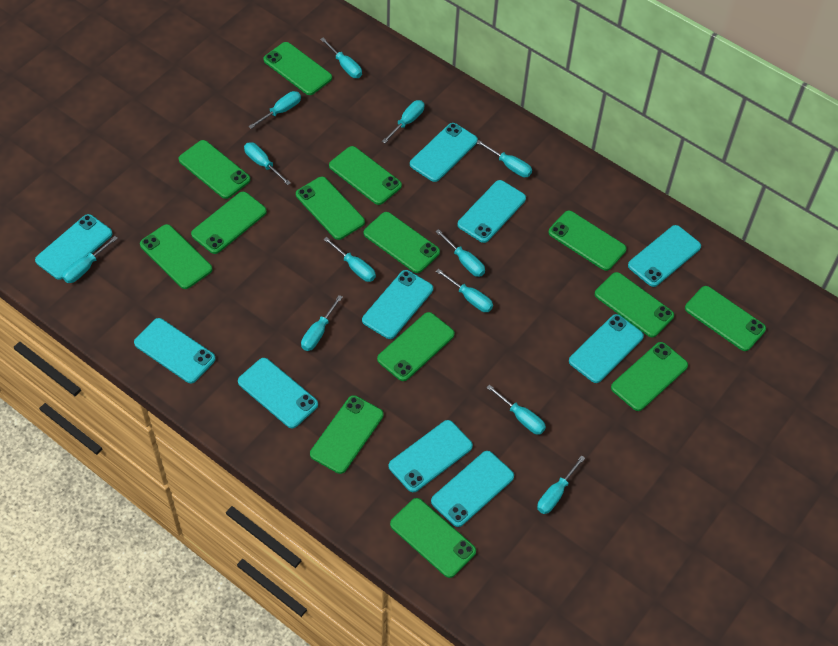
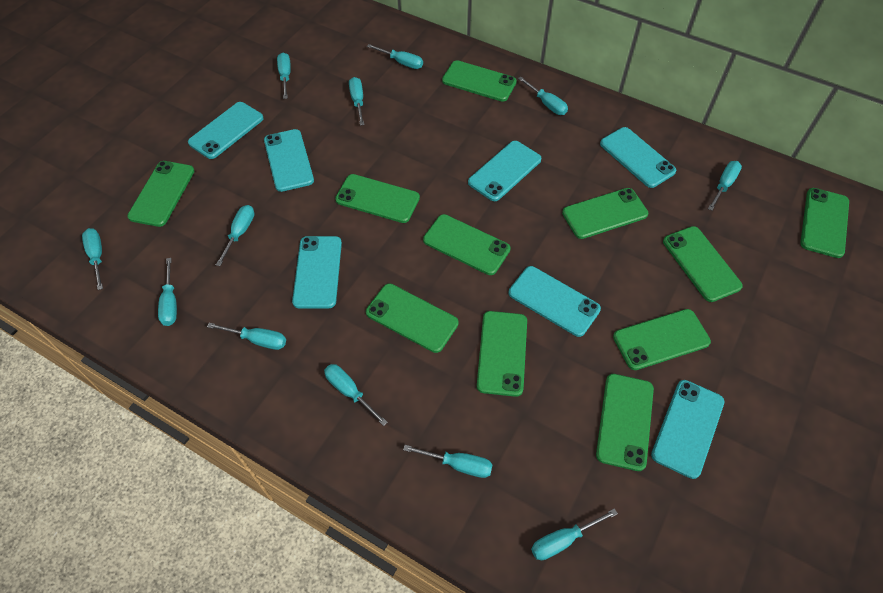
green phone: [140,224,212,289] [179,140,250,199] [191,192,267,254] [263,42,332,95] [296,177,365,240] [310,395,384,474] [329,146,402,205] [364,212,440,273] [377,312,455,381] [390,498,476,578] [548,211,627,271] [595,272,674,337] [611,342,688,411] [685,286,766,351] = 14 -> [127,161,194,227] [335,174,420,223] [366,283,459,353] [423,214,511,275] [442,60,517,102] [477,311,527,397] [562,188,648,239] [596,374,654,471] [613,309,711,370] [663,226,743,302] [800,188,849,258] = 11
turquoise phone: [35,214,113,280] [134,318,216,383] [238,358,318,428] [362,270,433,339] [389,420,473,492] [410,123,478,182] [431,451,514,527] [458,180,526,243] [569,314,644,383] [628,225,701,287] = 10 -> [188,102,264,159] [264,129,314,192] [292,236,342,309] [468,141,542,201] [509,266,601,337] [600,127,676,188] [651,380,725,479] = 7

